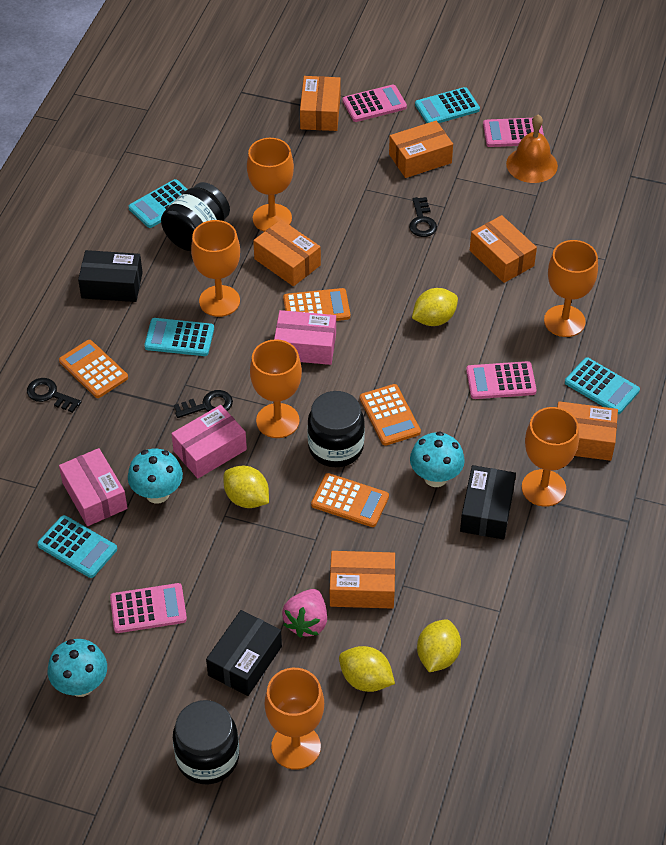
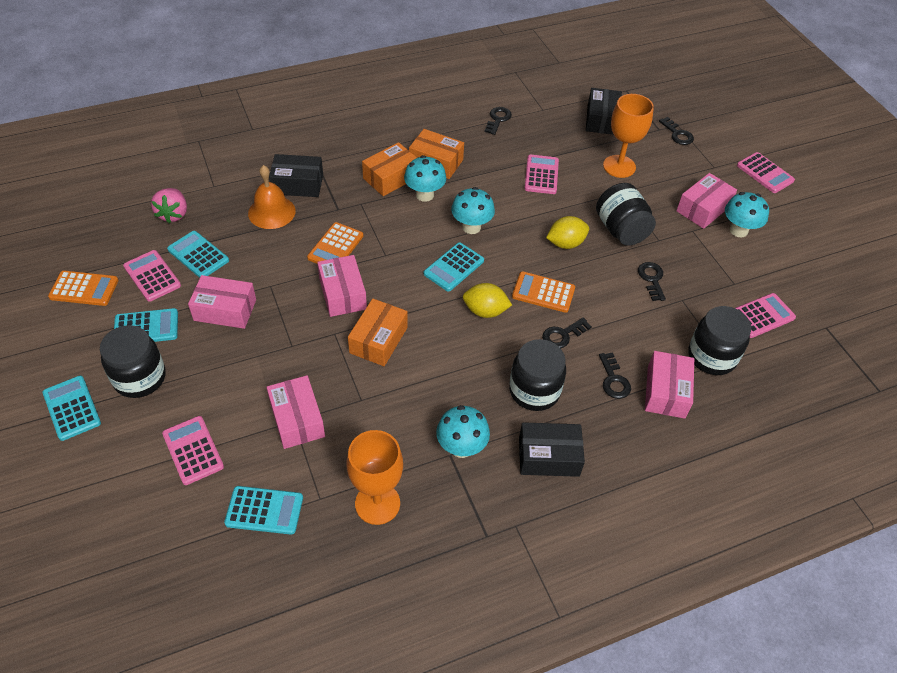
black jar: [161,182,230,251] [173,700,239,784] [307,391,365,467] = 3 -> [100,325,166,398] [509,339,566,411] [596,183,656,246] [688,306,751,375] = 4
black key: [27,378,81,413] [174,390,233,418] [409,197,437,237] = 3 -> [484,107,512,135] [542,317,592,349] [599,352,631,399] [638,262,666,301] [659,117,694,145] = 5
orange box: [253,220,321,286] [300,76,341,131] [330,551,395,609] [389,121,453,178] [470,215,537,283] [557,401,618,461] = 6 -> [348,299,408,366] [362,142,417,196] [409,129,464,179] = 3
orange calculator: [59,340,128,398] [283,288,350,321] [311,473,389,527] [360,384,421,446] = 4 -> [48,271,118,306] [307,222,363,264] [512,271,575,313] = 3
orange goblet: [191,220,240,317] [247,138,294,232] [250,339,302,438] [265,668,324,770] [522,407,579,507] [544,240,598,337] = 6 -> [347,430,403,525] [603,94,654,178] = 2
pink box: [59,448,128,526] [171,405,247,478] [274,310,336,365] = 3 -> [188,275,256,329] [266,375,325,449] [317,255,367,317] [645,351,694,419] [676,173,737,229] = 5
pink calculator: [110,583,187,633] [342,85,407,122] [466,361,537,399] [483,118,544,147] = 4 -> [123,250,181,302] [162,416,224,485] [524,155,559,194] [735,293,796,338] [737,152,795,193] = 5
turquoise mushroom: [47,639,107,697] [128,448,183,504] [410,431,465,487] = 3 -> [404,155,446,202] [436,405,490,458] [451,187,495,234] [725,192,769,237] = 4
yellow lemon: [223,465,269,508] [339,646,395,692] [412,288,458,326] [417,619,461,672] = 4 -> [463,283,512,318] [546,216,589,249] = 2

